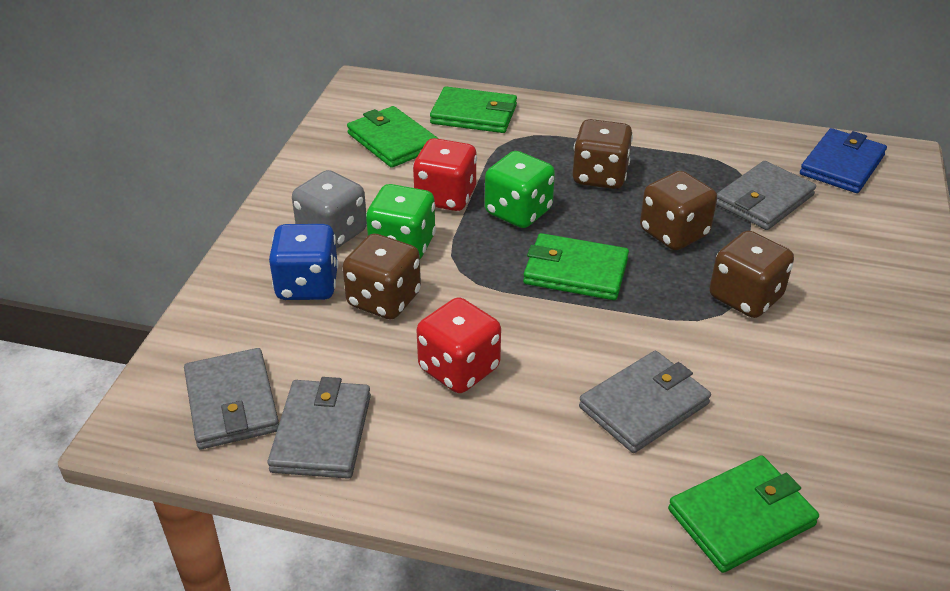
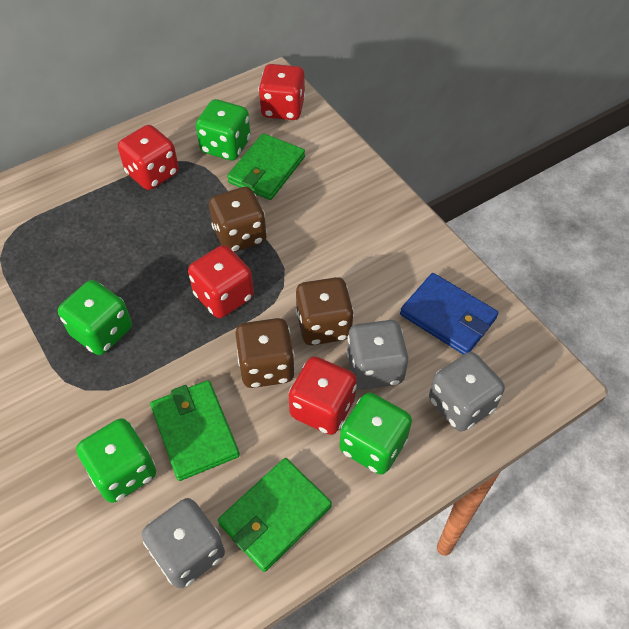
blue dice: [269,224,339,300] = 1 -> none = 0
brown dice: [343,234,421,319] [572,119,633,189] [640,171,717,250] [710,231,794,318] = 4 -> [209,186,267,252] [235,318,295,388] [296,277,354,345] = 3
green dice: [366,184,436,259] [485,151,555,228] = 2 -> [58,280,132,355] [76,418,156,503] [196,99,251,161] [340,392,412,474] = 4
green wallet: [347,106,438,168] [430,86,517,133] [523,233,629,300] [668,455,819,573] = 4 -> [150,380,240,481] [218,458,332,572] [227,133,305,200] = 3
grey dice: [292,170,367,249] = 1 -> [142,498,225,588] [347,320,408,389] [429,352,505,432] = 3
grey wallet: [184,348,279,450] [268,377,371,479] [579,351,711,453] [716,161,816,230] = 4 -> none = 0
red dice: [413,138,477,211] [416,297,501,393] = 2 -> [118,125,179,190] [188,245,254,318] [258,64,305,120] [289,357,357,435] = 4

